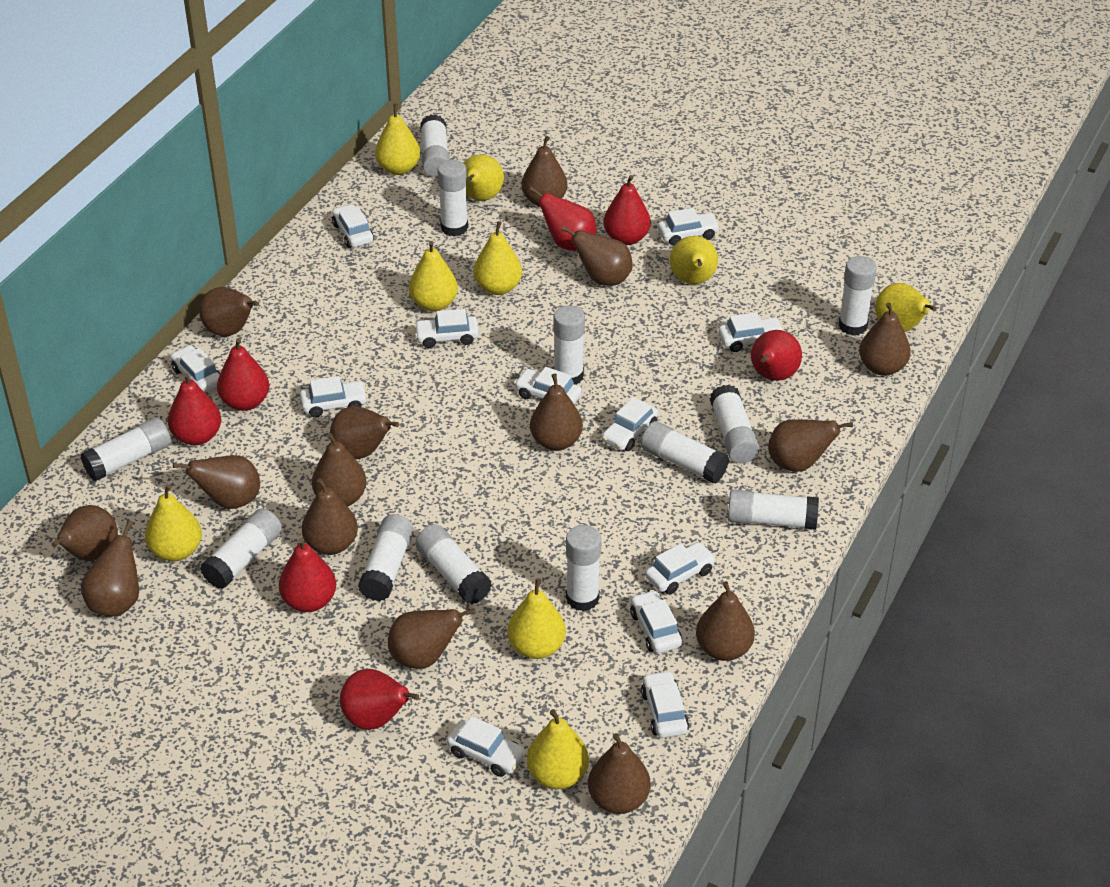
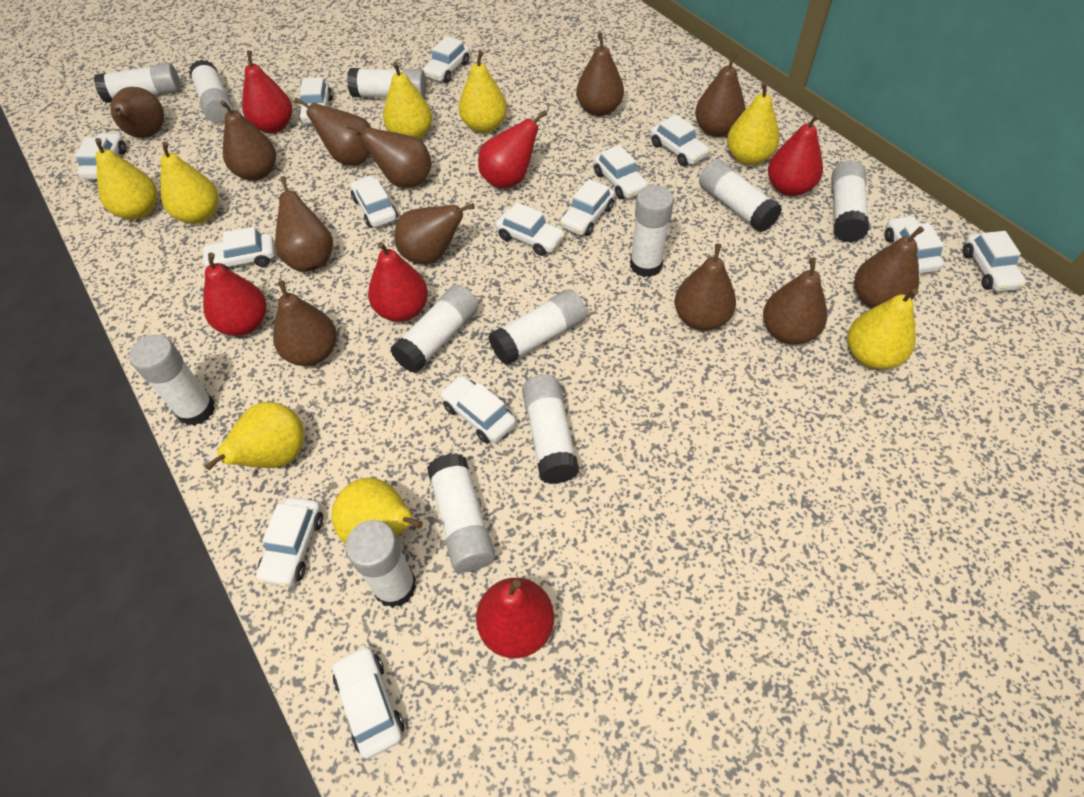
brown pear: [51,505,118,561] [81,520,139,617] [173,455,260,509] [199,287,259,337] [302,478,358,555] [312,433,367,507] [330,406,399,459] [388,608,475,669] [521,136,567,207] [530,374,583,451] [561,226,633,286] [588,733,650,814] [696,581,755,661] [768,419,853,472] [859,303,911,376] = 15 -> [110,87,164,138] [220,100,276,181] [273,281,337,366] [275,176,333,272] [294,97,371,165] [347,123,432,188] [394,203,475,264] [576,33,624,116] [674,244,736,331] [695,52,746,137] [763,258,827,345] [855,226,924,308] = 12
red pear: [168,373,221,445] [217,338,269,411] [279,538,336,612] [340,669,419,730] [529,187,597,251] [603,175,651,245] [751,330,802,381] = 7 -> [203,253,266,336] [242,50,292,133] [368,242,428,322] [476,578,554,658] [478,110,547,189] [768,113,823,196] = 6
white car: [170,345,220,392] [300,376,368,418] [332,204,374,248] [414,309,479,348] [447,716,526,777] [514,367,582,404] [602,397,658,451] [630,590,682,653] [641,670,689,738] [645,542,716,594] [658,208,720,246] [718,312,784,352] = 12 -> [75,133,127,180] [201,227,275,269] [256,497,323,587] [299,77,333,124] [333,645,404,759] [350,175,398,228] [423,36,470,83] [440,376,516,443] [495,202,565,256] [560,179,615,236] [594,145,648,199] [650,114,710,166] [884,215,944,274] [963,231,1026,292] = 14
yellow pear: [145,484,202,561] [375,104,421,175] [409,241,458,311] [463,154,504,201] [474,221,522,295] [507,578,566,659] [527,709,589,789] [670,236,718,284] [875,283,937,332] = 9 -> [95,138,157,220] [161,142,218,224] [205,402,304,470] [332,478,423,544] [383,62,432,139] [459,51,507,133] [727,82,780,165] [848,288,919,369] = 8

